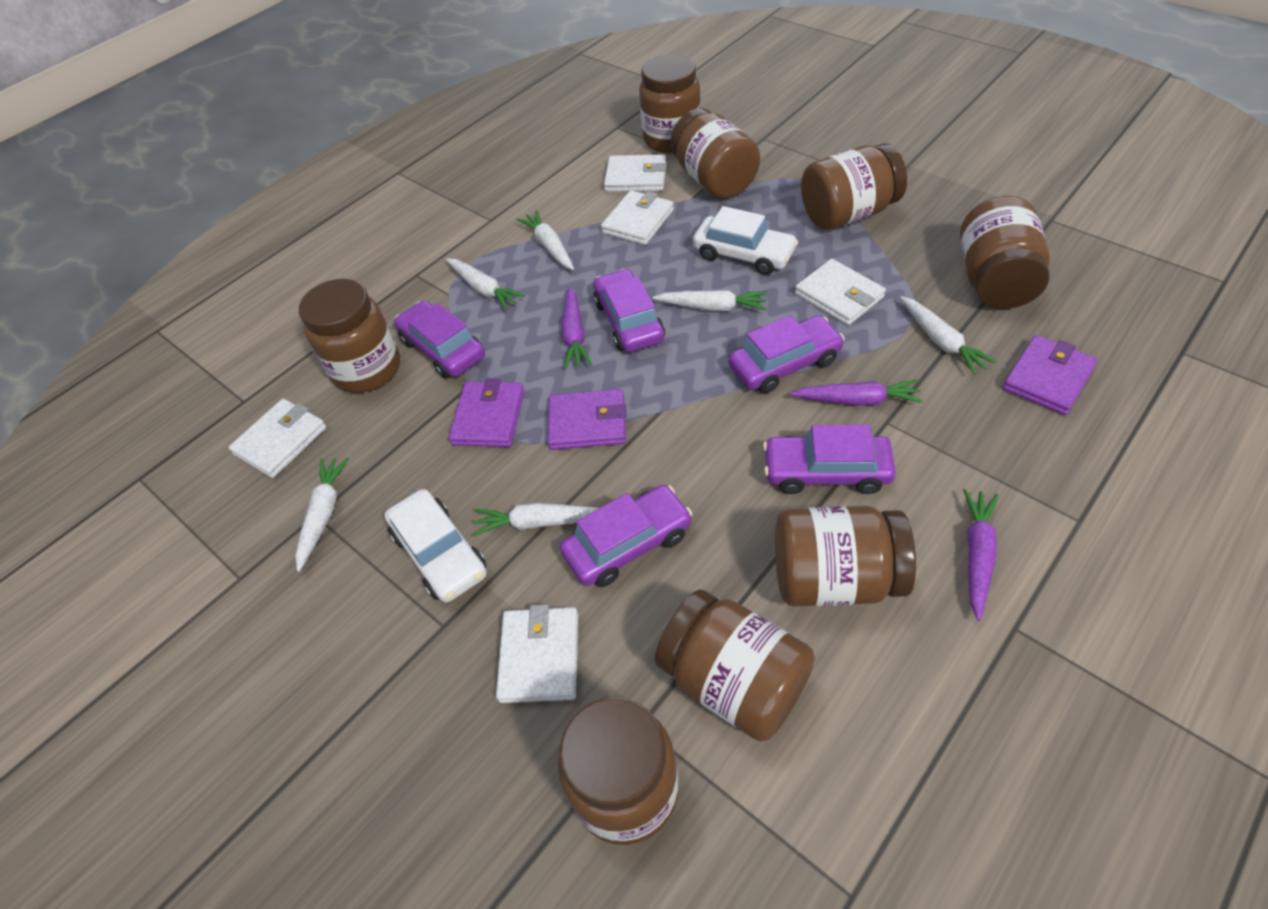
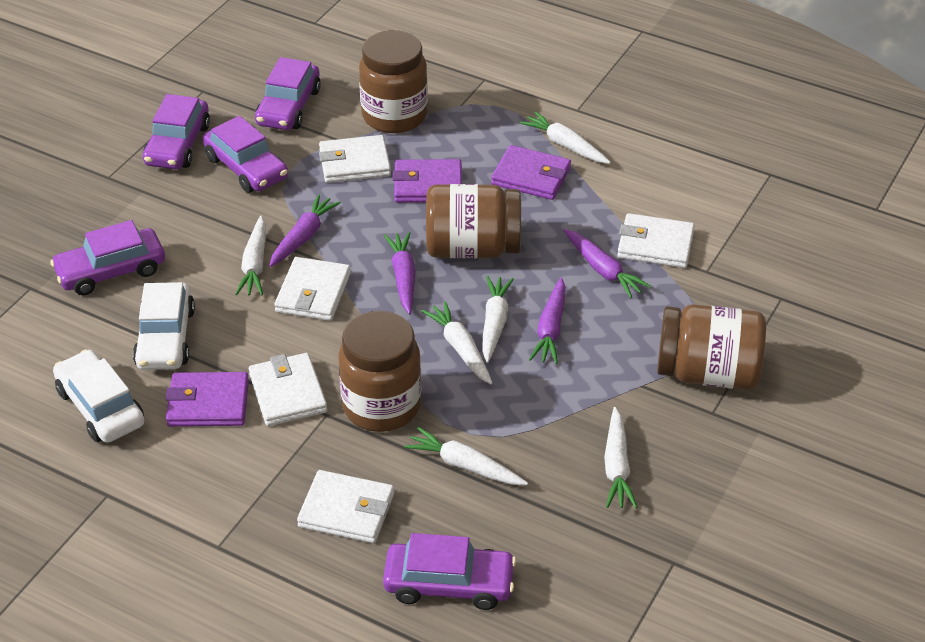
brown jar: [299,279,400,393] [558,697,679,845] [639,54,701,153] [655,590,815,741] [670,108,760,199] [775,506,916,606] [801,143,907,230] [960,196,1050,309] = 8 -> [338,311,422,432] [359,30,428,133] [426,184,521,258] [657,304,766,390] = 4
purple carrot: [562,286,592,369] [790,380,923,406] [963,489,998,621] = 3 -> [269,194,341,267] [384,232,416,314] [529,277,566,364] [563,229,651,298] = 4

